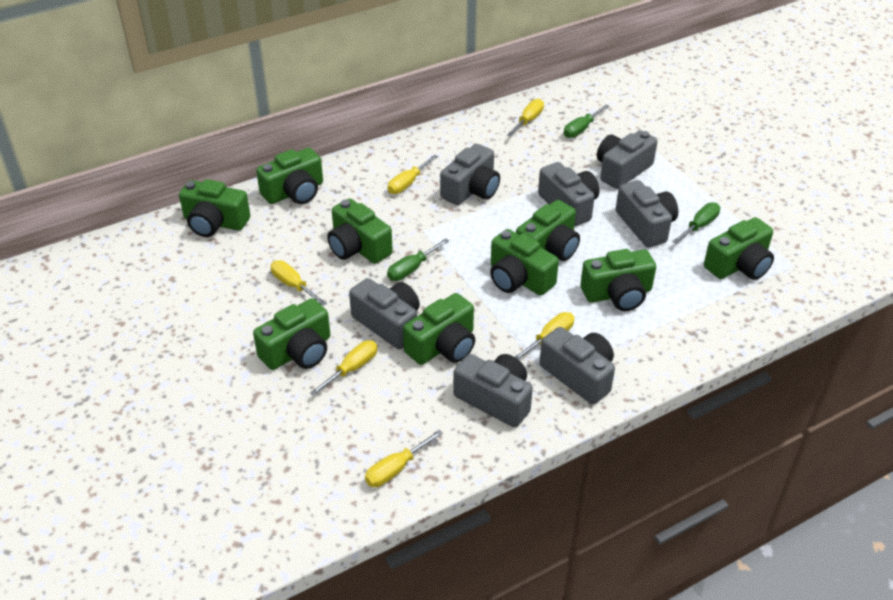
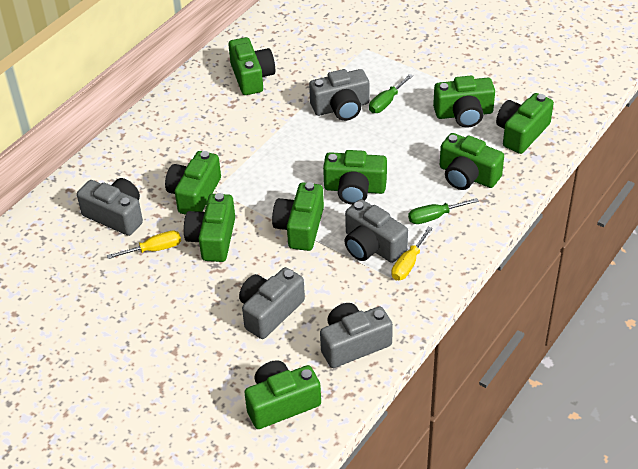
green screwdriver: [387,238,449,281] [564,105,610,138] [672,202,720,244] = 3 -> [369,74,413,113] [408,198,479,224] = 2
grey camera: [349,278,420,349] [440,144,500,205] [453,354,533,428] [538,162,599,227] [539,327,615,404] [597,130,657,189] [616,180,678,247] = 7 -> [77,178,143,236] [239,267,305,339] [309,69,369,121] [320,303,393,368] [344,199,408,263] = 5
yellow screwdriver: [271,260,327,306] [310,340,377,396] [365,430,443,487] [388,155,438,194] [507,99,544,137] [515,312,575,360] = 6 -> [107,231,181,259] [392,227,433,280] = 2

